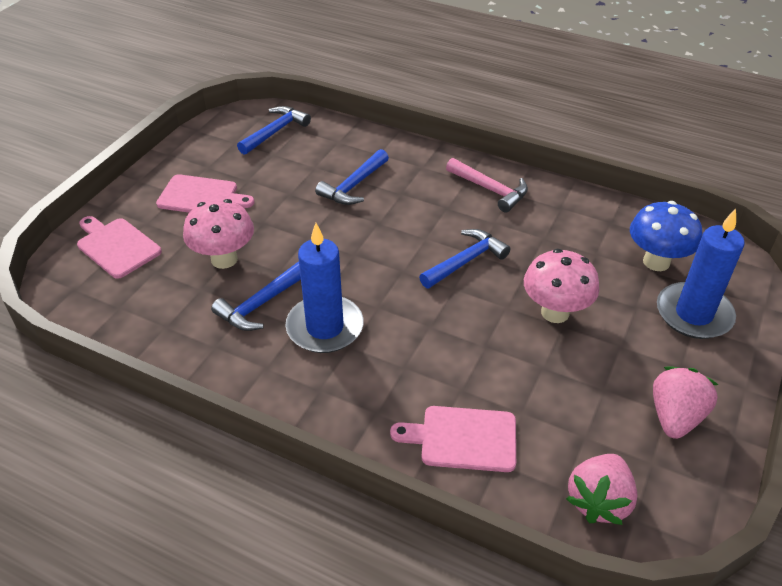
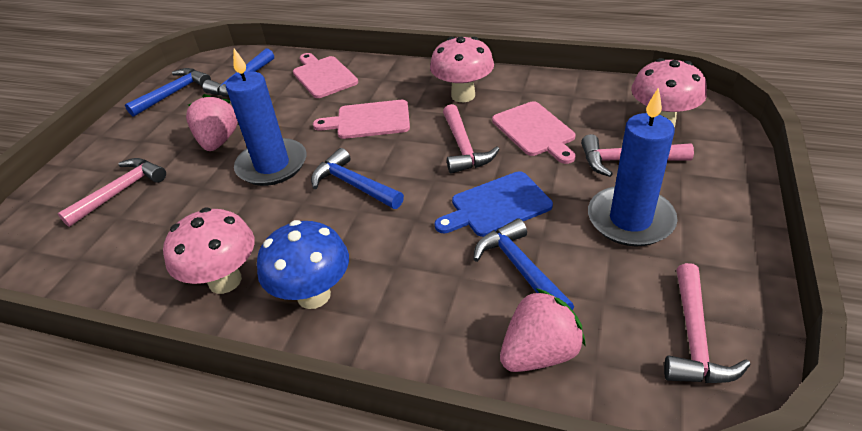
blue cutting board: none = 0 -> [435,171,553,237] = 1
pink hammer: [446,158,528,213] = 1 -> [58,158,166,227] [443,104,499,174] [581,134,694,177] [664,263,751,383] = 4
pink mushroom: [183,199,254,269] [524,249,599,323] = 2 -> [163,208,255,294] [430,37,494,102] [631,58,707,127] = 3

